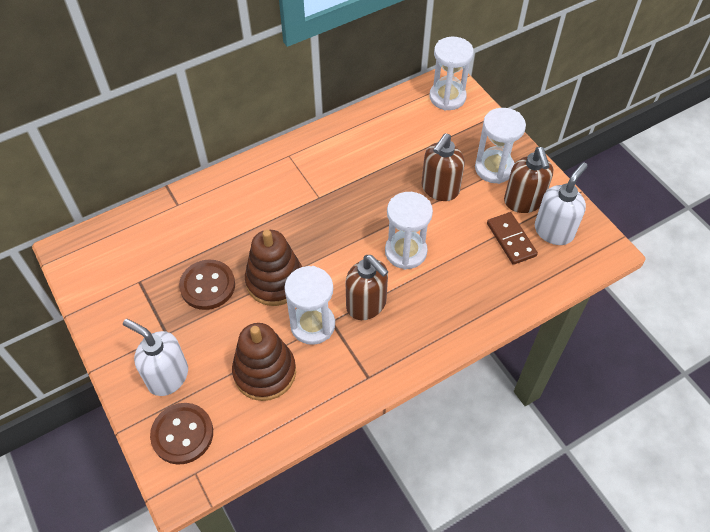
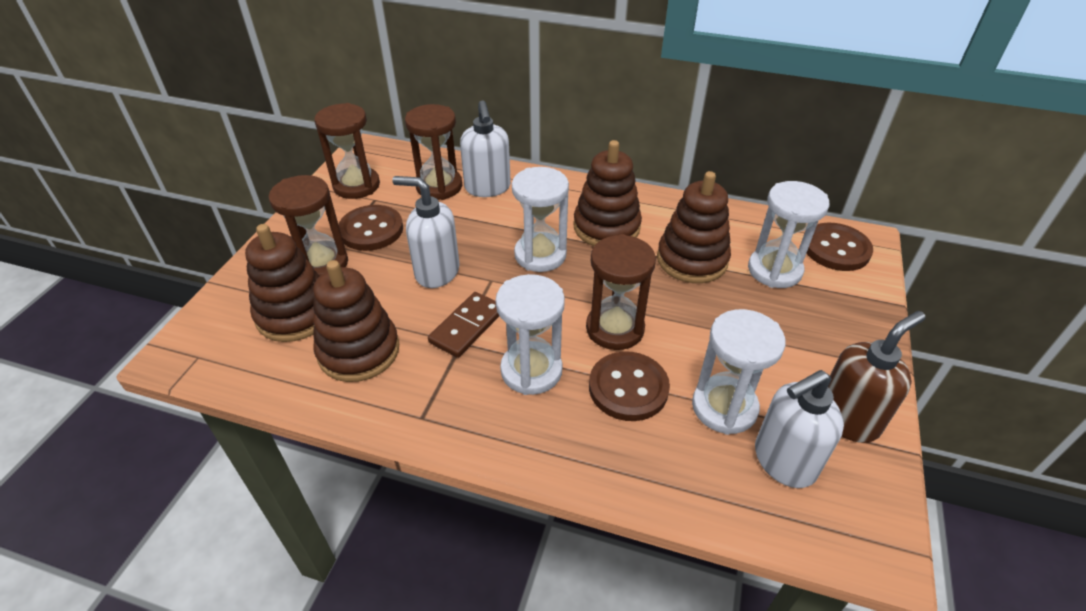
brown button: [150,403,213,465] [179,260,235,310] = 2 -> [338,205,403,251] [589,351,670,421] [806,223,873,271] = 3
brown hourglass: none = 0 -> [269,175,348,276] [314,103,380,199] [405,104,462,200] [586,234,656,350] = 4
brown soap dispenser: [345,255,388,320] [421,133,465,201] [504,147,553,213] = 3 -> [828,311,925,443] = 1
brown stacking toy: [232,323,296,401] [245,230,302,306] = 2 -> [245,224,319,342] [313,260,399,382] [573,140,642,246] [657,171,731,283] = 4
white soap dispenser: [123,319,188,396] [535,162,587,245] = 2 -> [392,176,460,288] [460,100,511,197] [755,370,844,488] = 3

